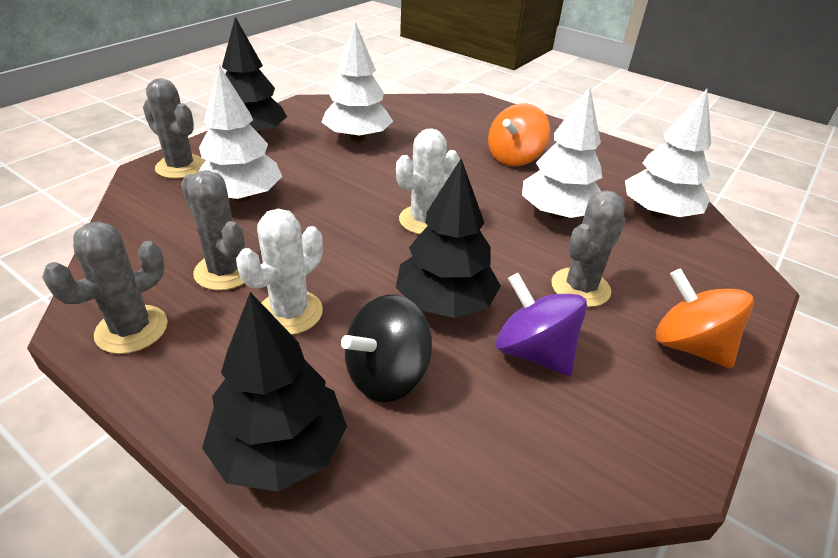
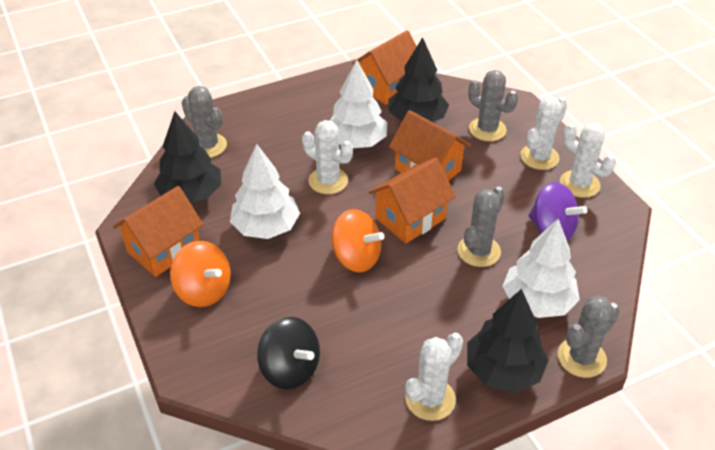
orange house: none = 0 -> [113,186,203,277] [352,30,417,105] [369,158,456,244] [389,110,471,181] = 4
white cactus: [236,209,323,335] [396,128,460,234] = 2 -> [302,120,353,194] [405,333,463,421] [520,97,567,170] [560,123,616,198] = 4
white tree: [199,65,282,202] [322,22,393,142] [522,87,602,219] [625,89,711,219] = 4 -> [230,144,300,239] [330,60,387,148] [502,218,580,318] = 3

